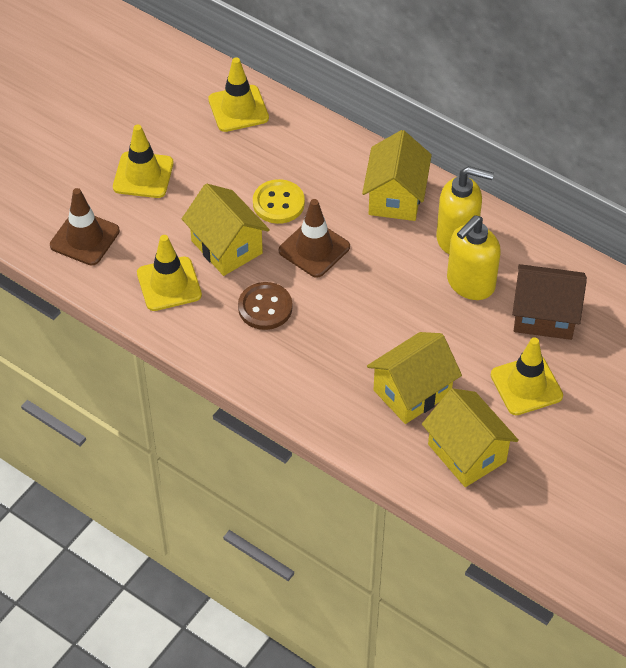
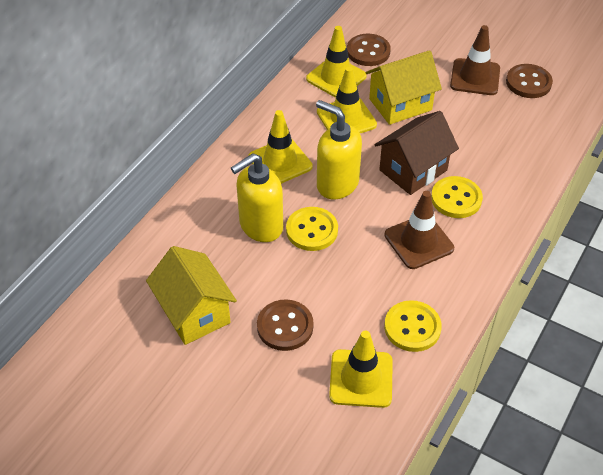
brown button: [238,282,293,330] = 1 -> [257,299,314,351] [347,34,391,66] [506,64,553,98] = 3
yellow button: [253,179,305,224] = 1 -> [286,207,338,251] [384,300,442,352] [431,176,483,218] = 3
yellow house: [182,184,270,276] [362,130,432,221] [367,332,462,424] [422,388,519,487] = 4 -> [146,246,237,345] [365,50,442,125] = 2

